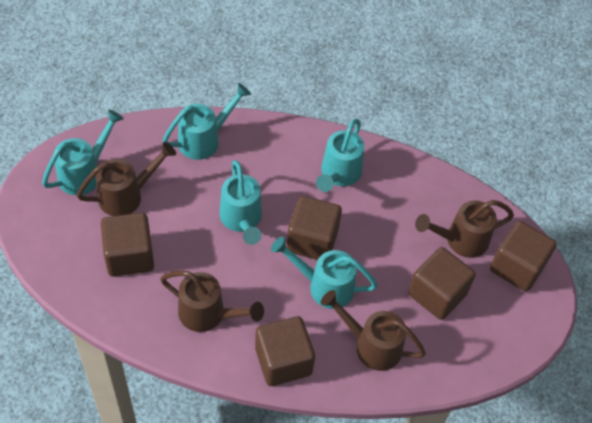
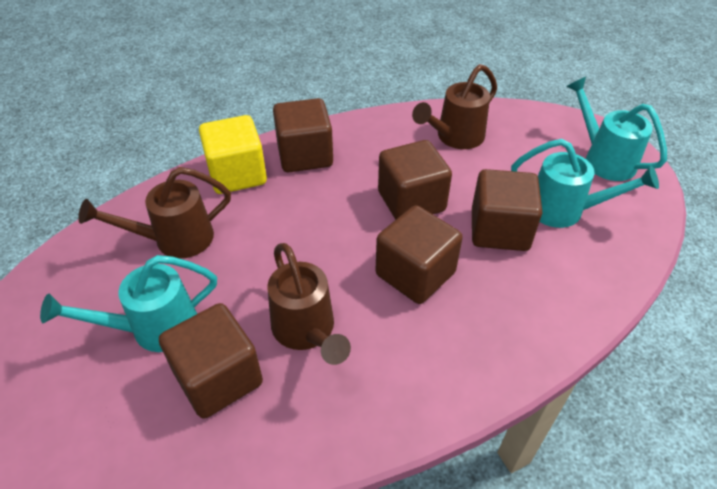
brown watering can: [77,142,176,216] [160,270,264,332] [321,290,426,371] [415,200,514,258] = 4 -> [78,167,231,259] [268,243,351,365] [412,64,497,149] = 3
turquoise watering can: [42,110,124,195] [163,83,251,160] [219,160,262,245] [271,236,378,309] [316,119,364,192] = 5 -> [40,255,217,352] [511,139,659,228] [566,77,667,181] = 3
yellow cube: none = 0 -> [199,115,267,194] = 1

